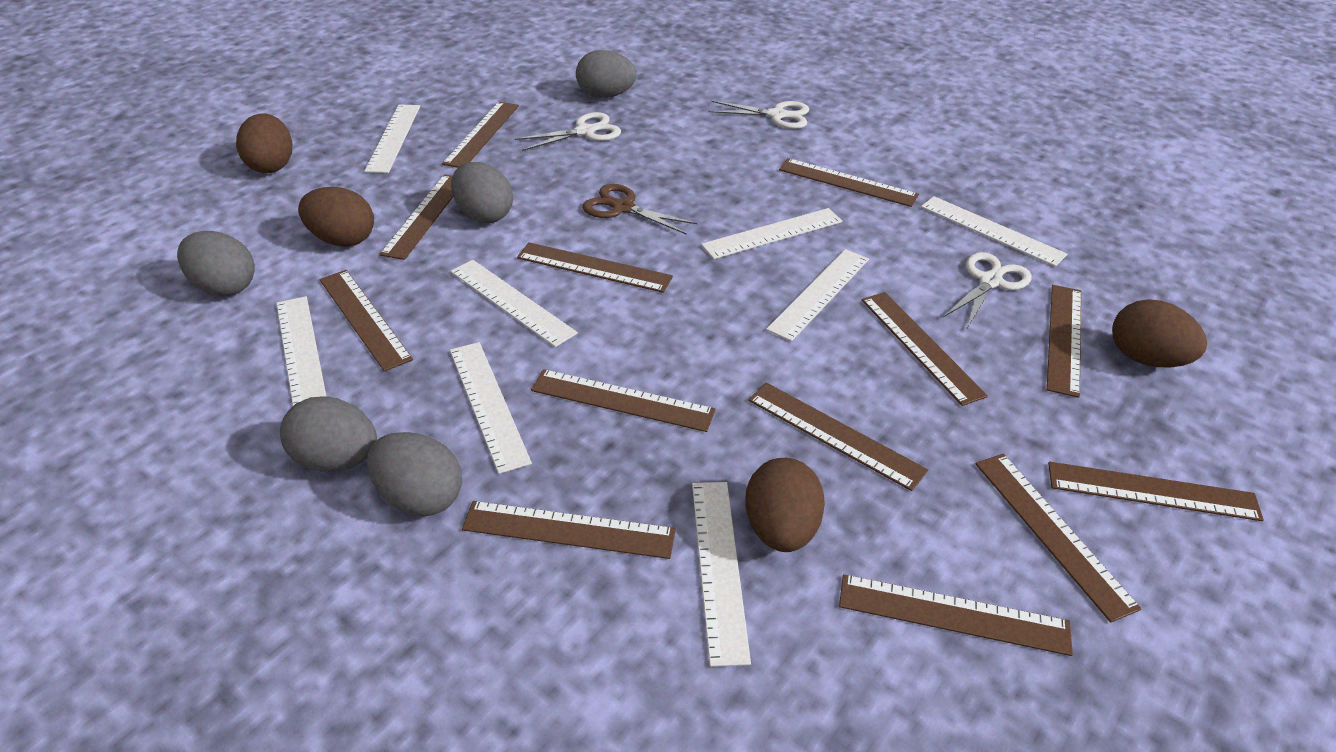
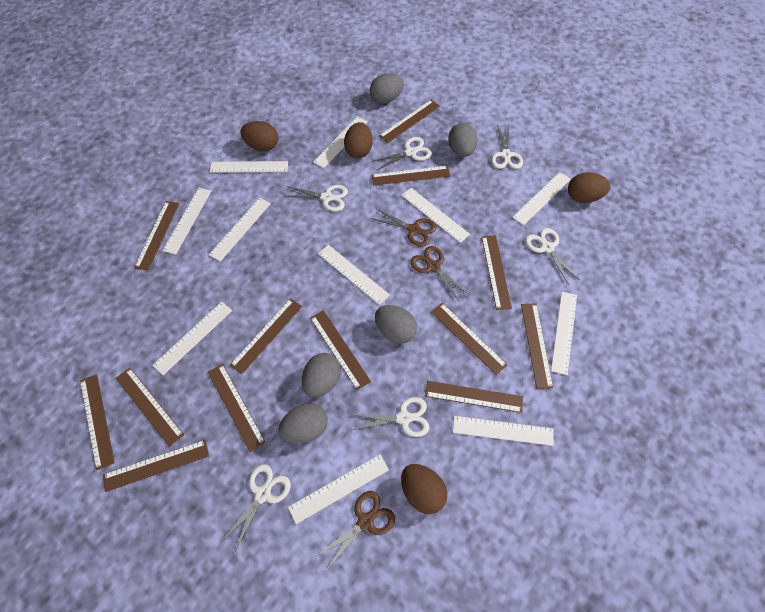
brown scissors: [582,184,698,235] = 1 -> [315,491,395,571] [371,209,436,247] [410,246,470,301] = 3
white ruler: [276,296,326,406] [364,104,420,173] [450,342,532,474] [451,260,578,347] [692,482,751,667] [701,208,843,259] [766,249,869,342] [921,196,1067,267] = 8 -> [152,302,232,375] [162,188,211,255] [209,198,271,262] [210,161,288,173] [288,455,389,524] [313,116,368,168] [318,245,390,305] [401,188,470,243] [453,416,554,446] [512,172,571,225] [551,292,577,375] = 11
white scissors: [515,112,621,151] [709,101,809,129] [943,252,1032,328] = 3 -> [221,464,291,551] [284,185,348,212] [350,397,429,437] [371,137,432,170] [491,125,523,169] [525,228,580,285] = 6

